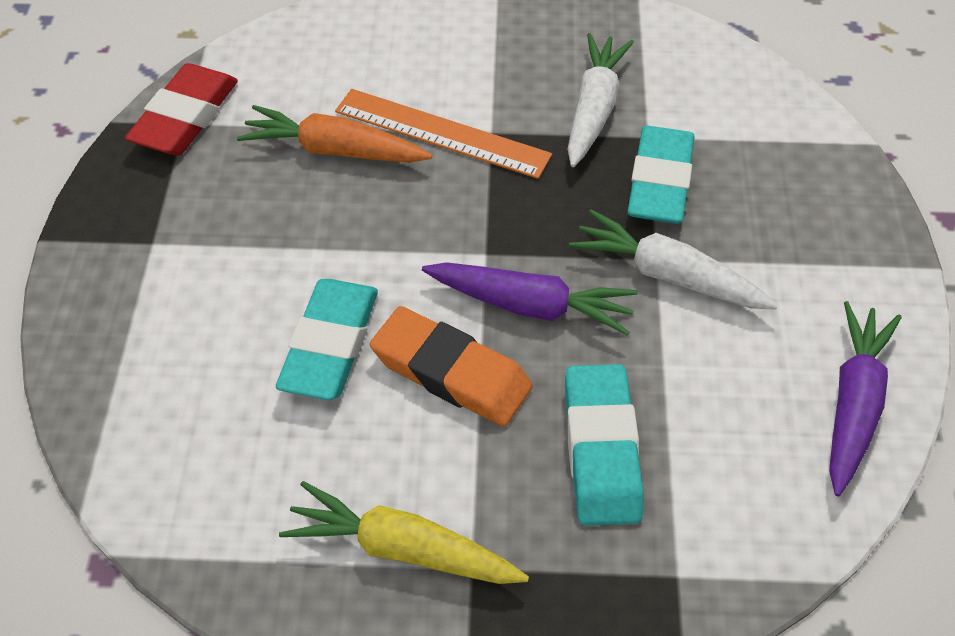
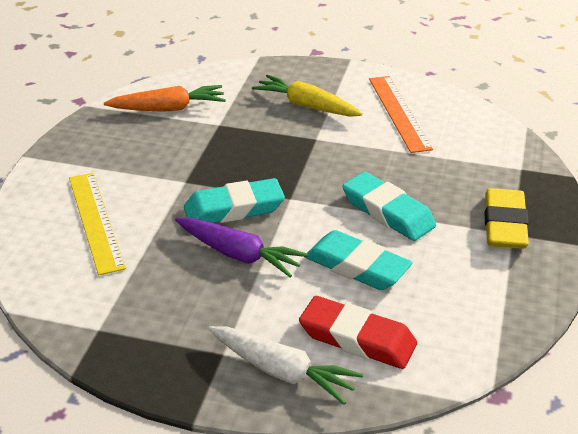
orange eraser: [370,306,533,426] = 1 -> none = 0
purple carrot: [422,262,638,335] [829,301,902,496] = 2 -> [175,217,308,277] = 1
white carrot: [568,33,634,167] [569,209,778,309] = 2 -> [208,326,363,405] = 1
yellow eraser: none = 0 -> [485,188,529,249] = 1
yellow ruler: none = 0 -> [69,173,126,275] = 1

